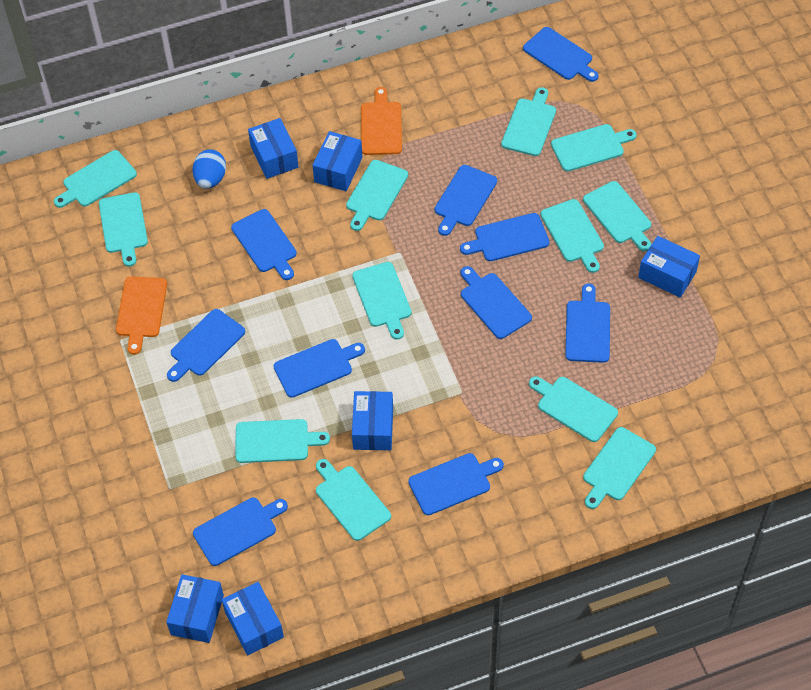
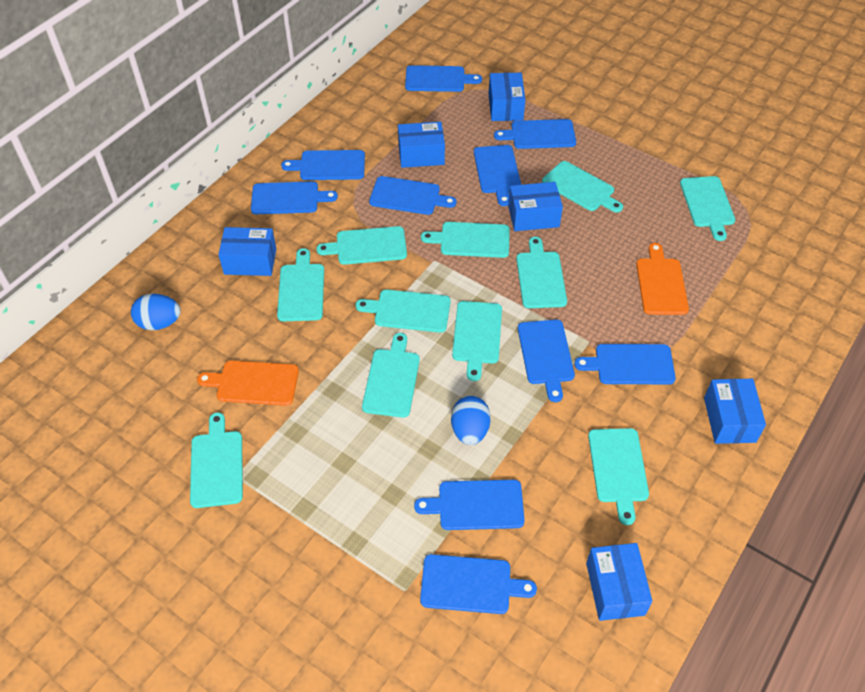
blue egg: [193,150,226,189] = 1 -> [131,294,181,330] [451,396,491,445] = 2
turquoise cutting board: [54,150,137,208] [99,192,148,267] [235,419,330,463] [316,459,391,541] [346,160,408,231] [352,262,412,340] [501,87,556,156] [529,376,618,442] [540,199,604,273] [551,124,637,172] [583,181,651,251] [583,427,656,509] = 12 -> [190,412,243,508] [277,248,324,321] [316,226,407,265] [356,289,451,333] [362,333,420,418] [421,222,510,258] [452,301,502,381] [516,237,567,308] [542,161,623,213] [588,428,649,525] [680,176,735,241] = 11

